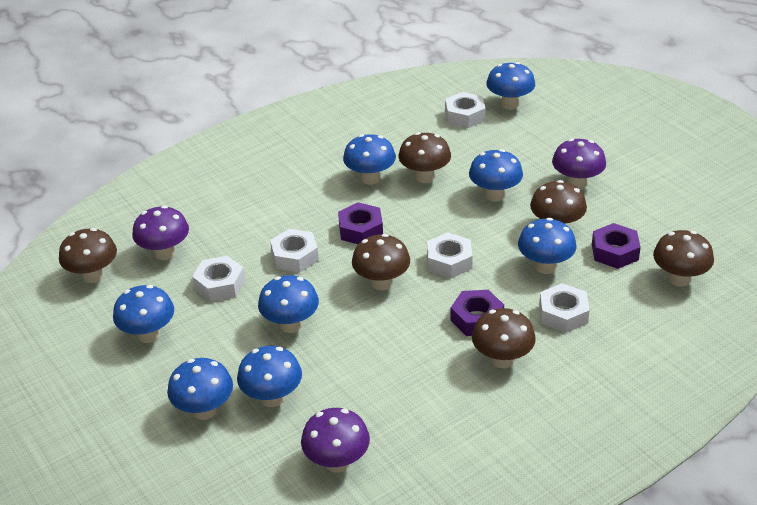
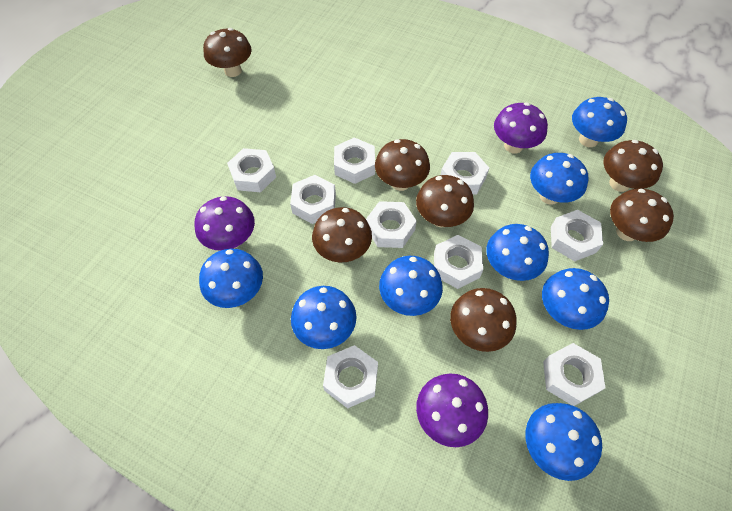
brown mushroom: [59,228,117,283] [352,234,410,290] [399,132,451,183] [472,308,536,368] [530,180,587,225] [653,230,714,287] = 6 -> [203,28,252,77] [312,207,372,262] [375,139,430,191] [416,175,474,227] [450,288,517,352] [603,140,663,192] [610,189,674,242] = 7
purple nut: [338,202,383,244] [451,290,504,336] [592,223,641,269] = 3 -> none = 0
white nut: [192,256,245,302] [270,229,319,273] [427,233,473,278] [445,92,486,128] [539,283,589,333] = 5 -> [227,148,276,192] [290,175,336,224] [323,345,378,408] [334,137,375,184] [366,201,417,248] [434,235,483,289] [441,152,489,194] [543,343,606,406] [551,210,603,261] = 9

